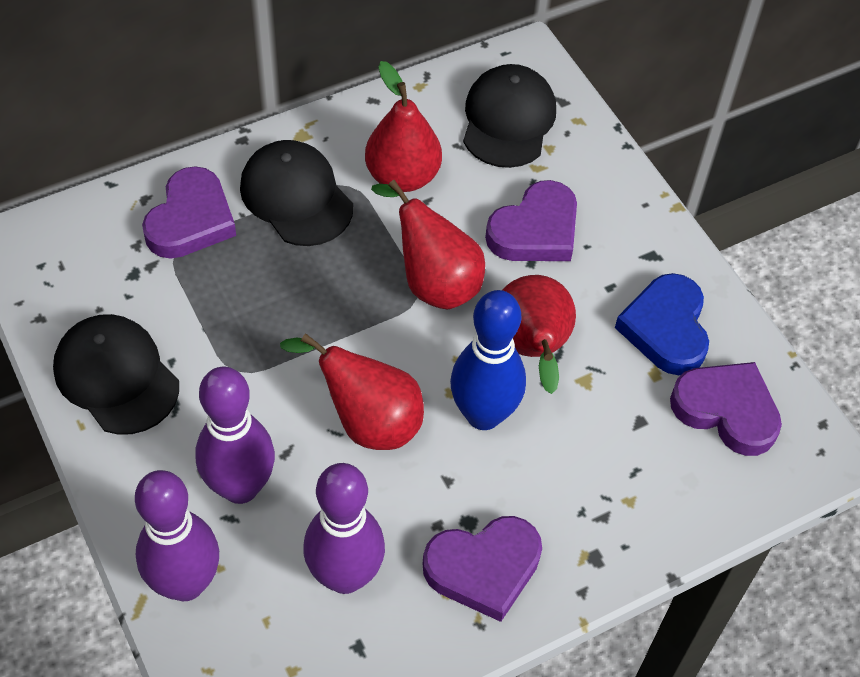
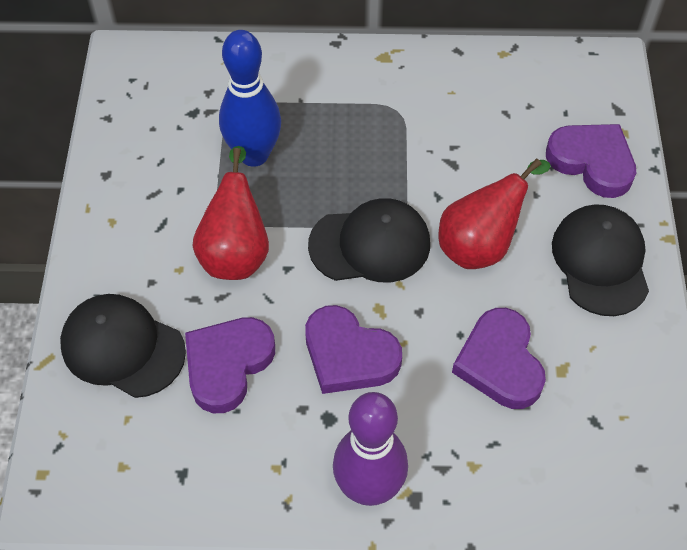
blue heart: [615,273,709,375] = 1 -> none = 0
purple bowling pin: [135,470,219,601] [195,367,275,504] [303,463,385,594] = 3 -> [333,392,408,506] = 1
red pear: [280,333,424,450] [365,61,442,192] [371,180,485,309] [503,275,576,394] = 4 -> [193,146,269,280] [439,159,551,269] = 2

